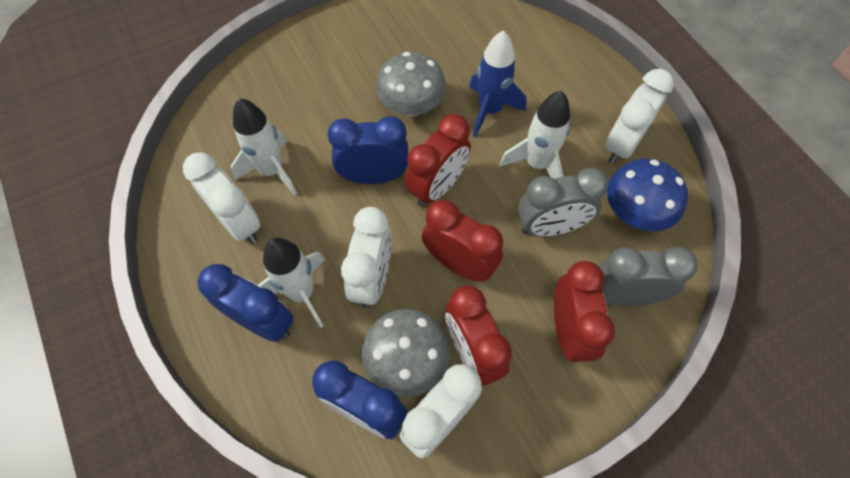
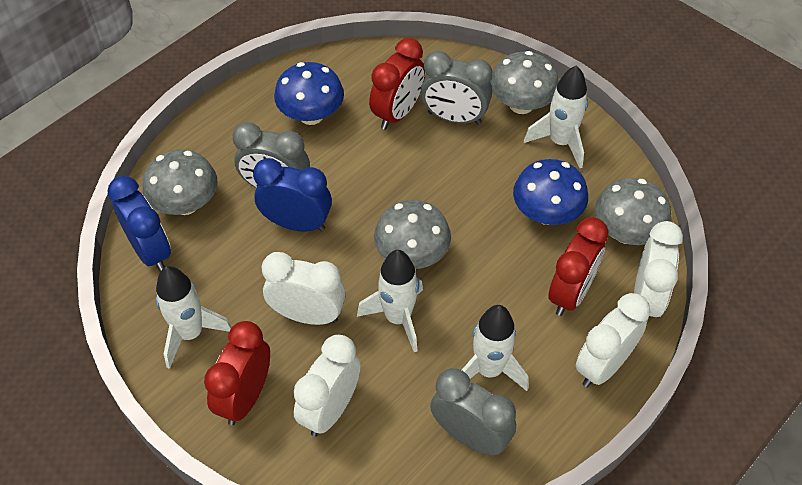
blue clock: [197,264,294,342] [312,360,407,439] [327,116,409,184] = 3 -> [108,176,171,272] [253,158,332,232] = 2
blue mushroom: [607,159,688,231] = 1 -> [274,62,344,125] [513,159,588,225] = 2
blue rocket: [469,30,527,137] = 1 -> none = 0
grey clock: [518,168,608,237] [598,247,697,306] = 2 -> [233,122,310,188] [421,51,492,124] [430,368,516,455] = 3
grey mushroom: [362,309,450,397] [376,52,446,117] = 2 -> [143,149,218,215] [374,200,451,269] [490,51,559,114] [595,178,671,245] = 4
red clock: [405,114,471,207] [422,200,503,282] [445,286,512,386] [554,261,615,363] = 4 -> [204,321,270,425] [369,38,425,130] [548,217,609,316] = 3
white rocket: [231,98,297,196] [258,238,325,328] [500,91,570,179] = 3 -> [156,266,232,369] [357,250,423,352] [462,305,529,391] [524,65,588,168] = 4

